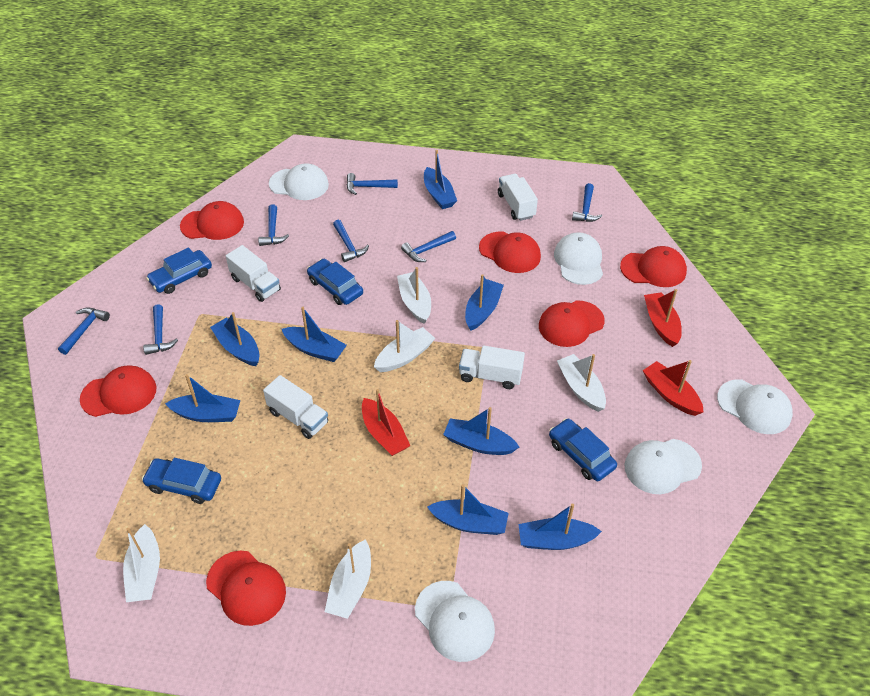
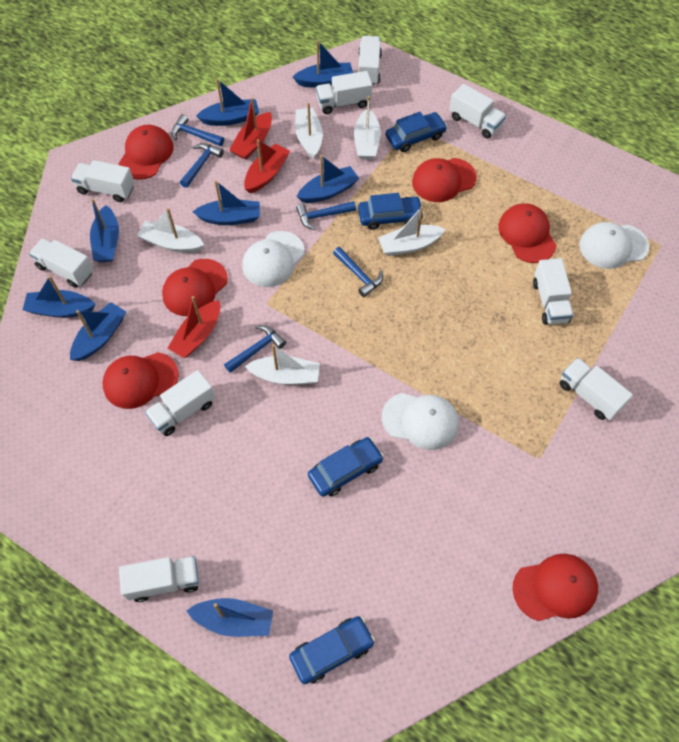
blue hammer: [58,308,110,355] [143,304,178,355] [258,204,289,246] [333,220,369,262] [347,173,398,195] [401,231,456,262] [572,183,602,222] = 7 -> [171,114,224,146] [180,143,224,188] [224,325,286,373] [296,201,356,230] [333,247,383,297] = 5
white cap: [269,164,329,200] [415,581,495,662] [554,232,603,285] [624,439,702,494] [717,379,793,434] = 5 -> [242,231,304,287] [382,393,459,450] [579,222,649,269] = 3
white truck: [226,245,281,302] [263,375,328,439] [459,345,525,389] [498,174,538,221] = 4 -> [29,238,94,288] [71,160,134,202] [119,556,199,602] [145,370,215,436] [316,71,372,114] [358,36,382,85] [449,84,506,139] [533,258,573,325] [559,358,633,420] = 9

